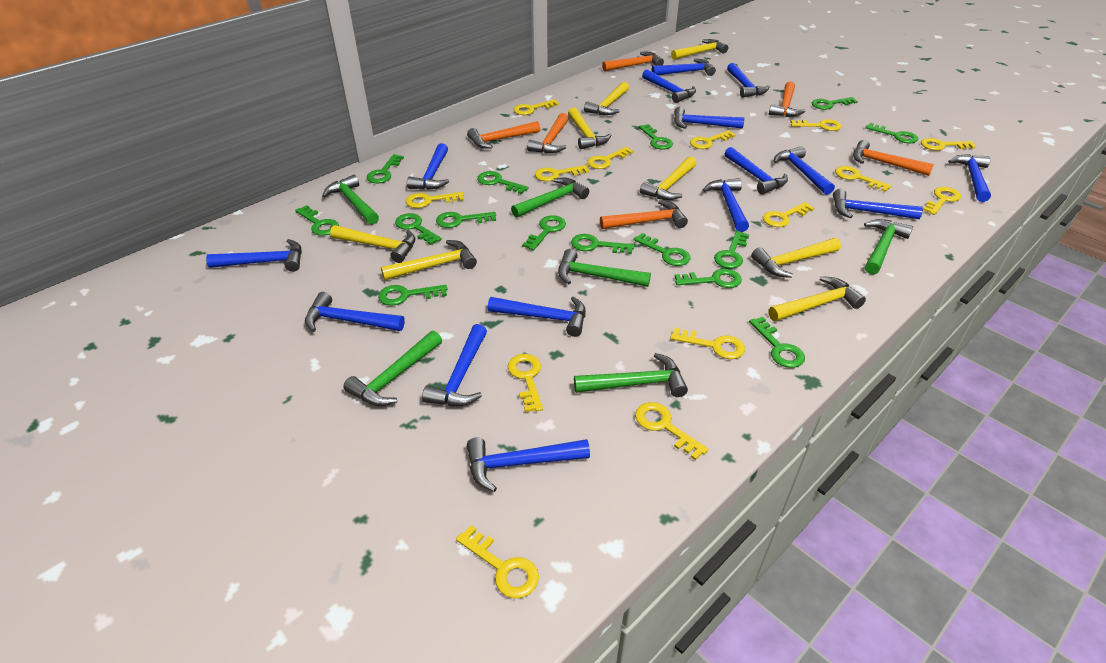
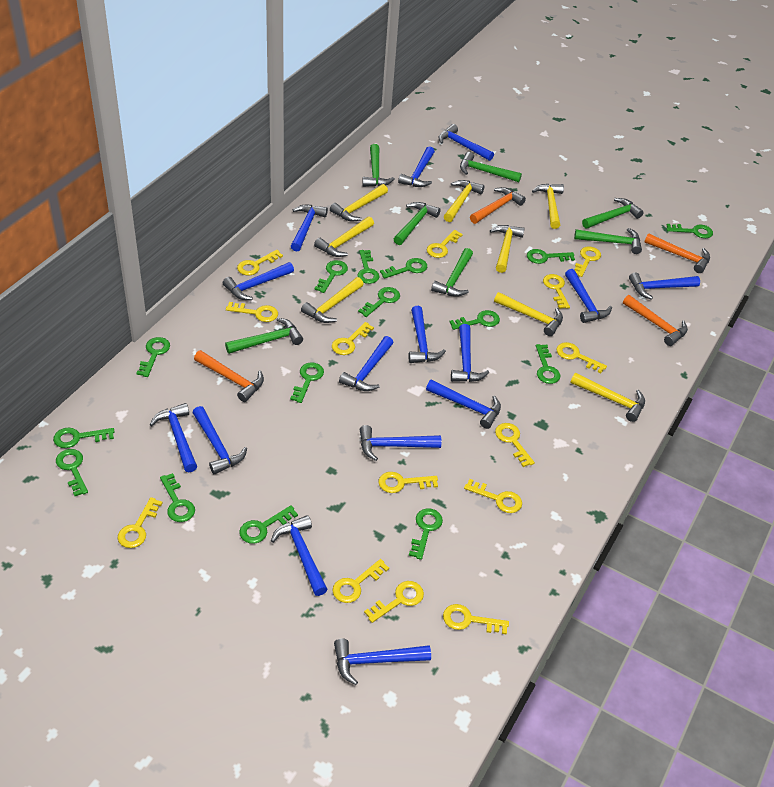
green hammer: [322,175,379,225] [343,331,442,406] [511,178,589,218] [558,249,651,287] [574,353,688,397] [864,219,913,275] = 6 -> [225,318,303,354] [362,144,395,187] [394,202,441,245] [431,248,473,297] [460,152,522,182] [574,228,642,254] [582,198,644,229] = 7
orange hammer: [467,121,540,149] [527,113,569,153] [600,200,688,229] [602,52,664,72] [769,81,805,117] [853,140,934,176] = 6 -> [194,350,264,402] [470,187,526,224] [623,295,688,346] [644,233,710,273] = 4

